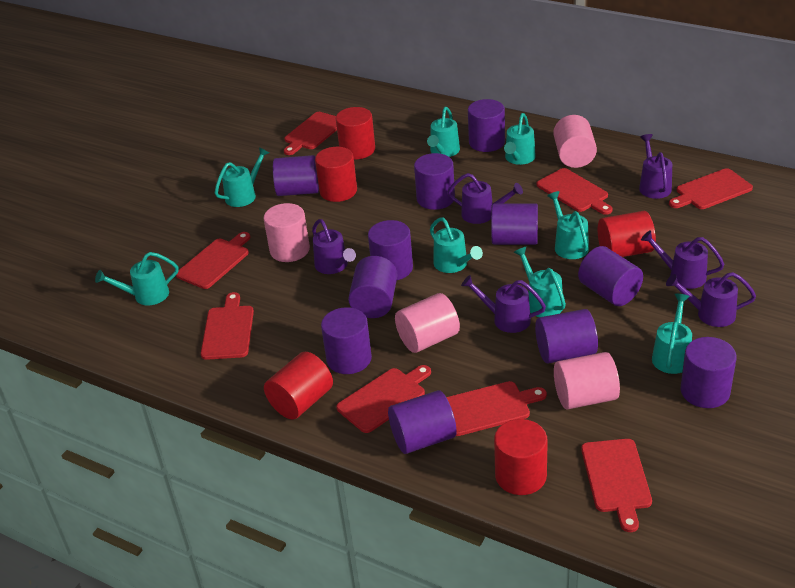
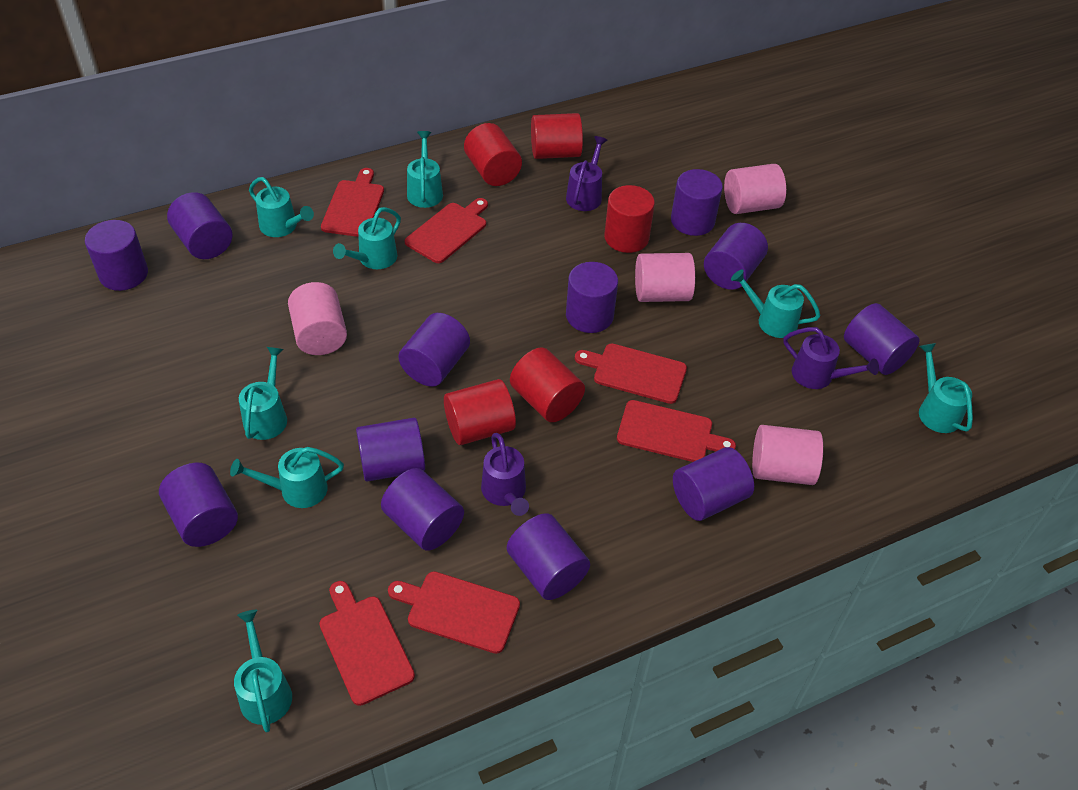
purple cylinder: [273,155,319,196] [321,307,372,374] [348,256,398,318] [368,220,413,280] [388,390,457,454] [414,153,455,210] [468,99,505,152] [491,203,538,245] [535,309,598,363] [578,246,643,306] [681,337,736,408] = 11 -> [85,220,148,291] [159,463,238,547] [167,192,232,259] [356,418,425,482] [381,468,464,551] [398,313,470,387] [507,513,590,600] [566,262,618,333] [671,169,723,236] [673,447,754,521] [704,223,768,290] [844,303,919,375] = 12
purple watering can: [312,219,356,274] [448,173,523,224] [461,275,546,333] [639,134,672,199] [641,230,725,289] [666,272,756,327] = 6 -> [481,433,529,516] [566,136,607,211] [783,327,879,389] = 3
red cutting board: [176,232,250,289] [201,292,254,360] [284,112,337,155] [336,365,431,433] [446,381,547,436] [537,168,613,215] [581,439,652,532] [669,168,753,209] = 8 -> [319,581,415,706] [321,168,384,237] [388,571,520,654] [405,198,488,263] [575,343,687,404] [617,400,736,462] = 6

